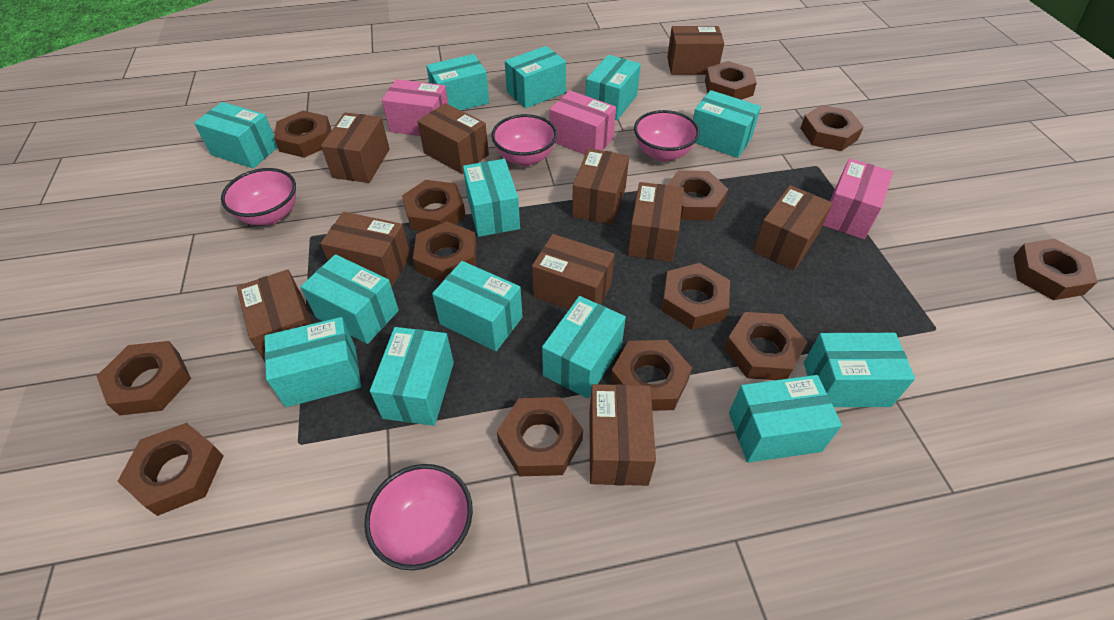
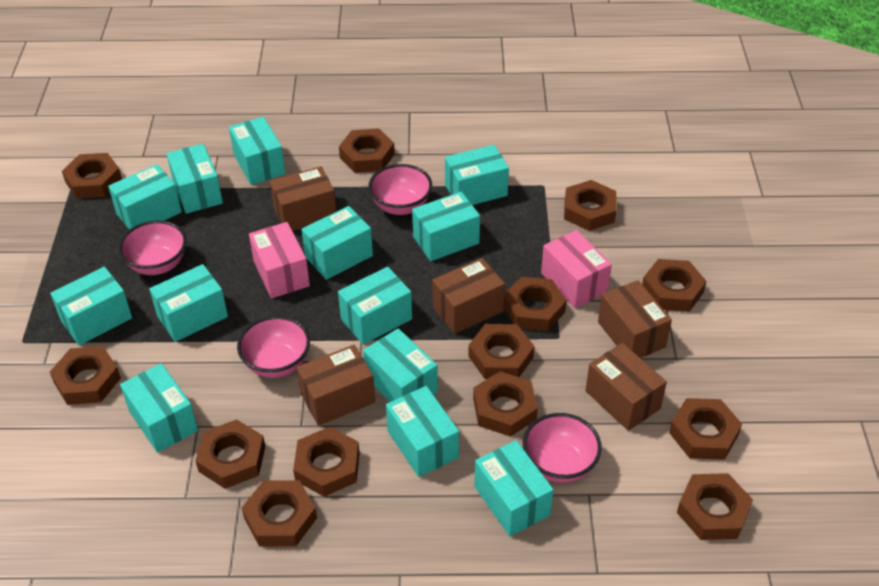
brown box: [237,269,312,361] [320,212,411,287] [321,112,390,183] [417,103,489,174] [532,234,615,309] [572,148,629,225] [590,384,656,486] [628,182,684,262] [667,26,724,75] [753,185,833,270] = 10 -> [270,166,337,231] [297,345,375,426] [432,258,505,334] [586,343,667,431] [598,280,672,358] = 5
pink box: [382,79,448,136] [549,90,616,154] [823,158,893,239] = 3 -> [249,222,310,298] [541,230,612,308] = 2

